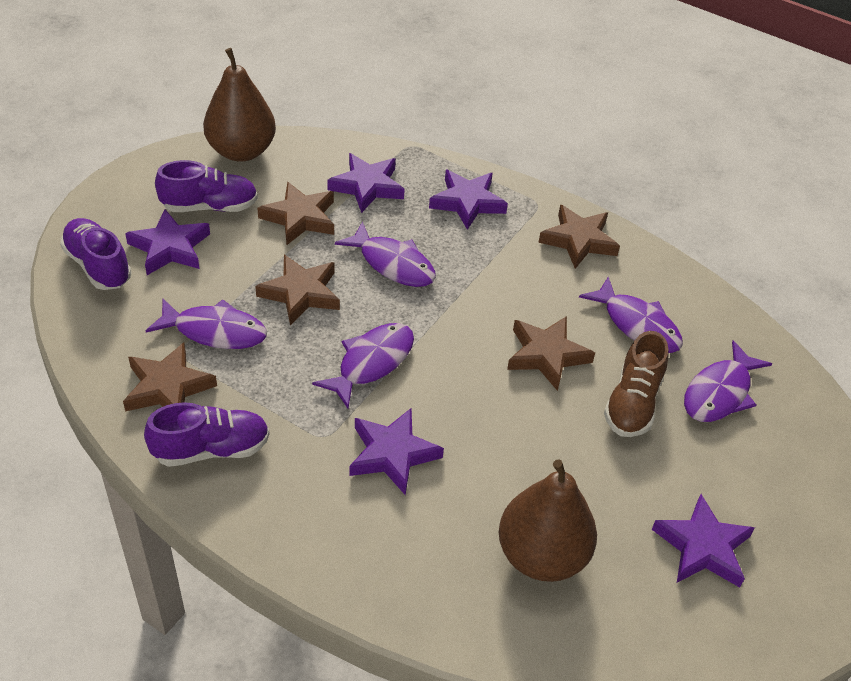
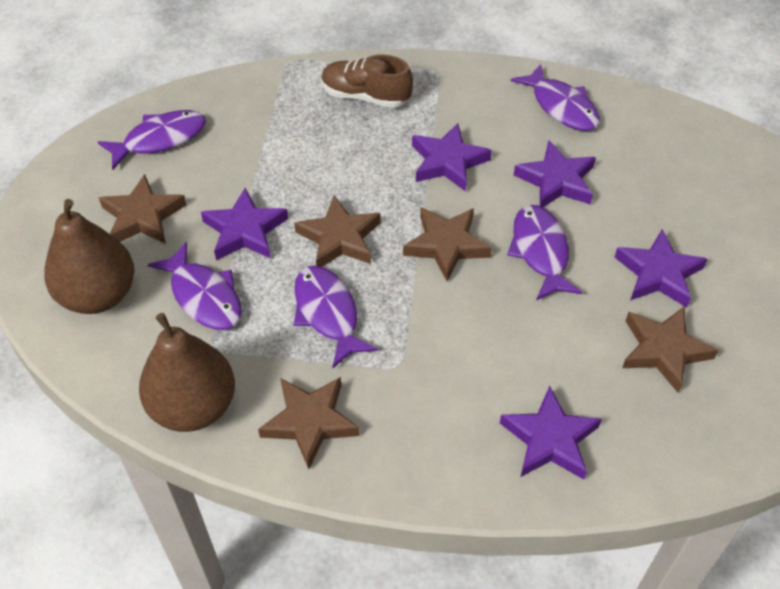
purple shoe: [60,218,132,290] [144,402,270,467] [155,160,258,212] = 3 -> none = 0

